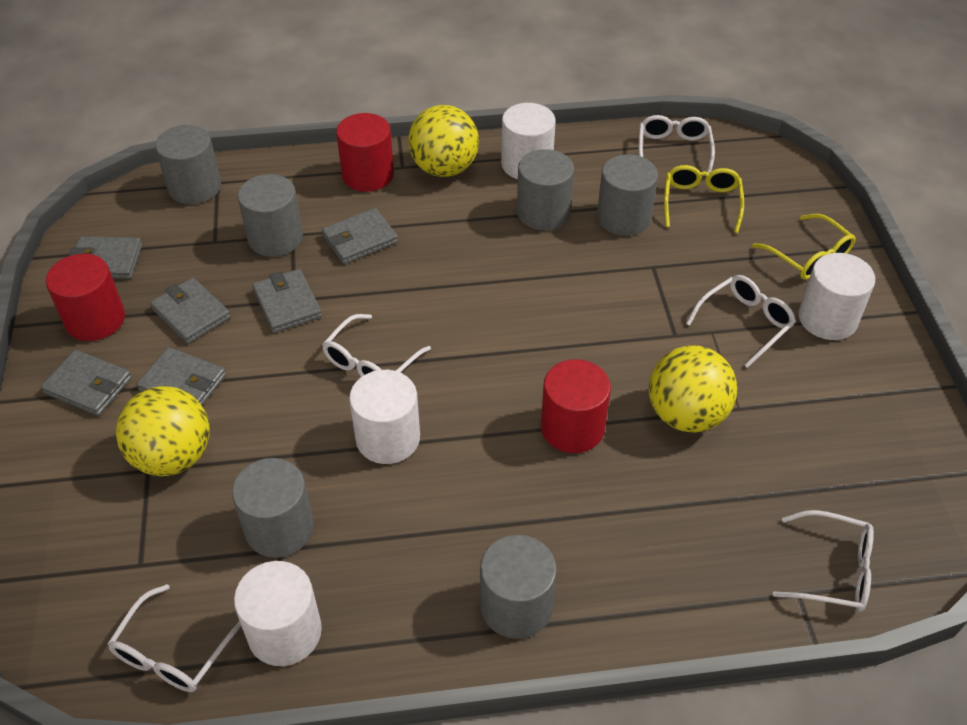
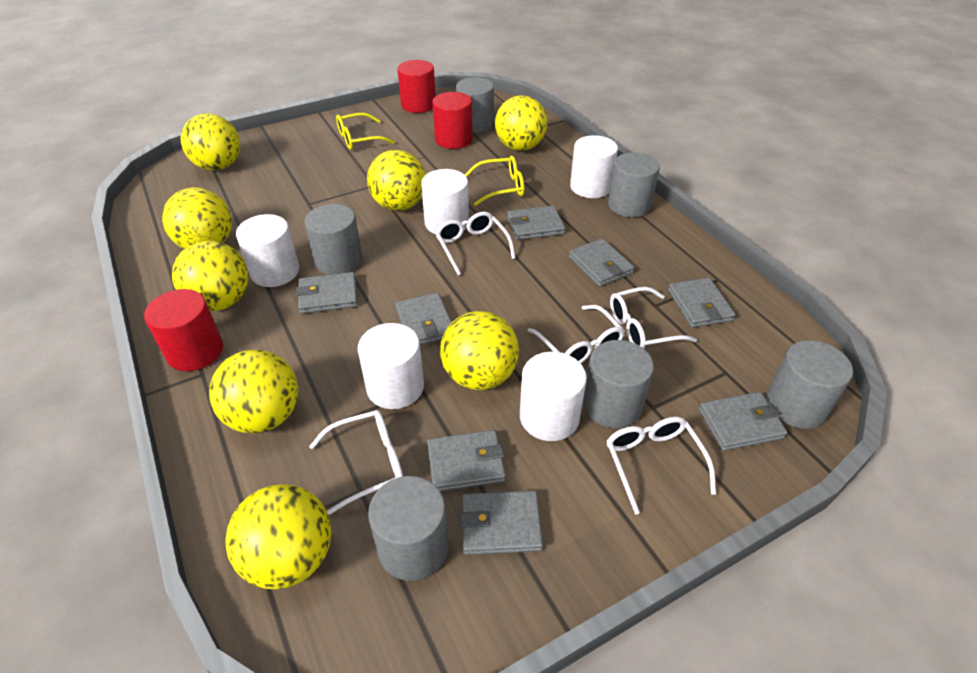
grey wallet: [41,350,132,416] [69,236,142,279] [137,347,226,405] [150,278,231,344] [252,269,322,333] [322,208,398,264] = 6 -> [296,272,358,314] [395,293,452,345] [427,430,506,492] [460,491,543,555] [507,205,565,240] [569,239,634,287] [668,278,735,328] [699,392,788,451] = 8
white cylinder: [234,561,322,666] [349,370,420,464] [501,103,556,179] [799,253,875,340] = 4 -> [236,214,299,287] [358,323,424,409] [421,169,469,234] [520,352,587,441] [570,135,618,198] = 5
yellow ball: [116,386,210,476] [408,105,479,177] [649,346,737,433] = 3 -> [162,187,232,249] [172,241,249,311] [181,113,240,170] [209,350,298,434] [225,484,331,589] [367,150,426,211] [440,311,519,390] [495,95,548,151] = 8

